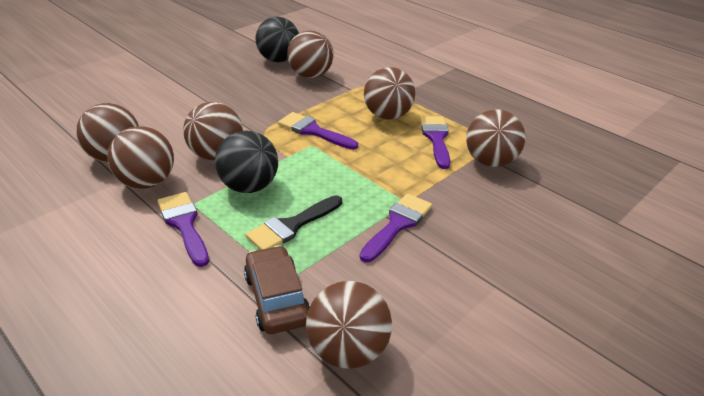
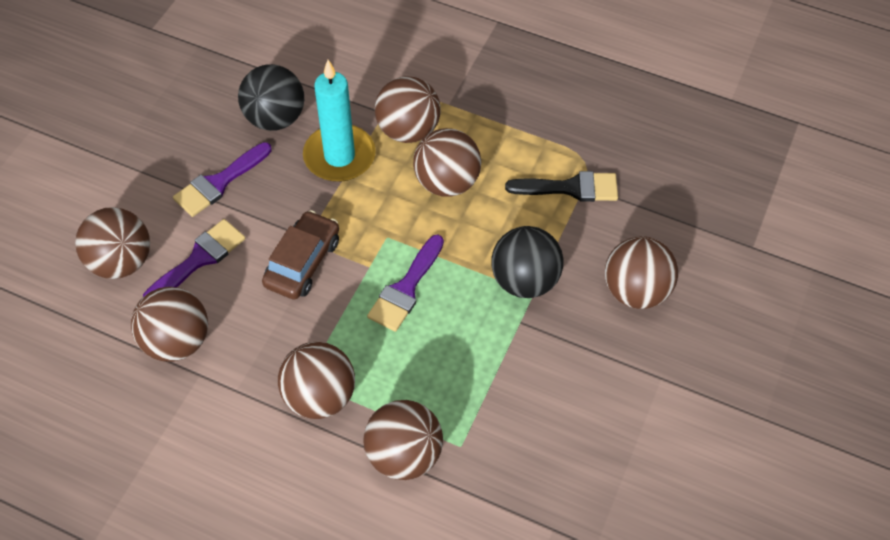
purple brush: [157,192,209,267] [278,112,358,150] [360,194,432,262] [420,116,450,169] = 4 -> [143,219,245,297] [173,142,272,217] [367,235,444,332] = 3
turquoise candle: none = 0 -> [303,60,376,182] = 1

